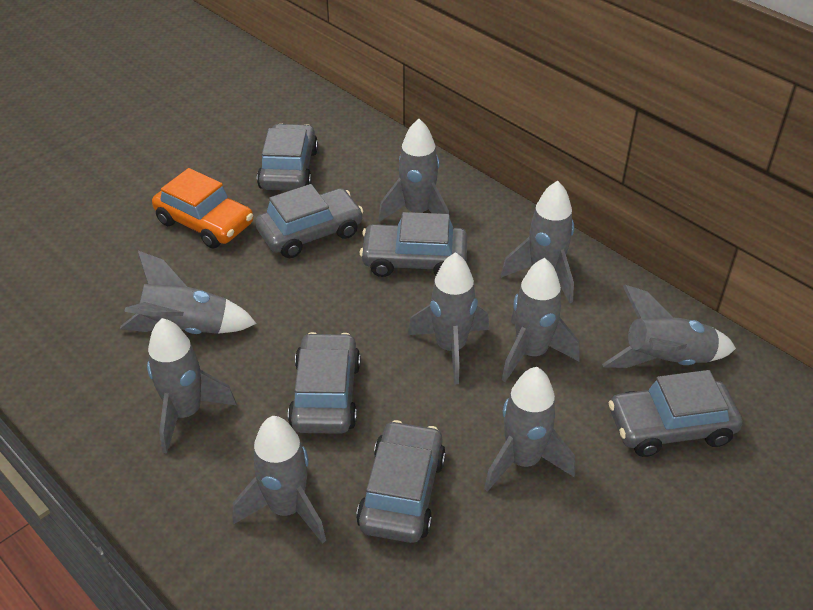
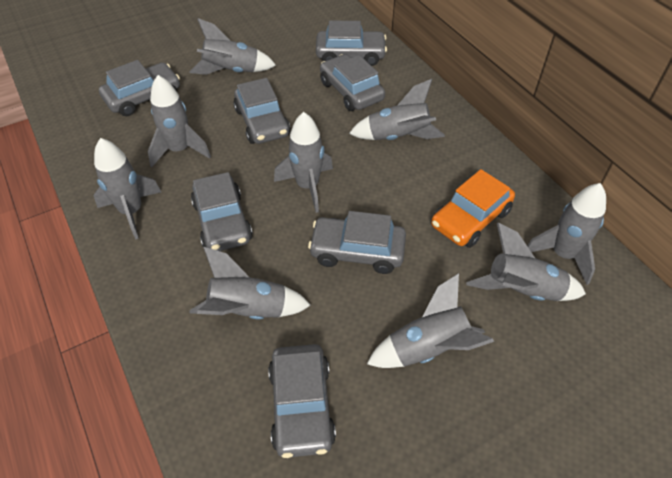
grey car: [255,184,364,258] [257,123,318,191] [288,332,361,434] [356,420,446,543] [360,212,467,277] [608,370,743,457] = 6 -> [99,60,180,116] [191,172,253,251] [233,78,290,144] [268,344,336,458] [308,211,406,274] [316,21,387,66] [320,54,385,111] = 7

